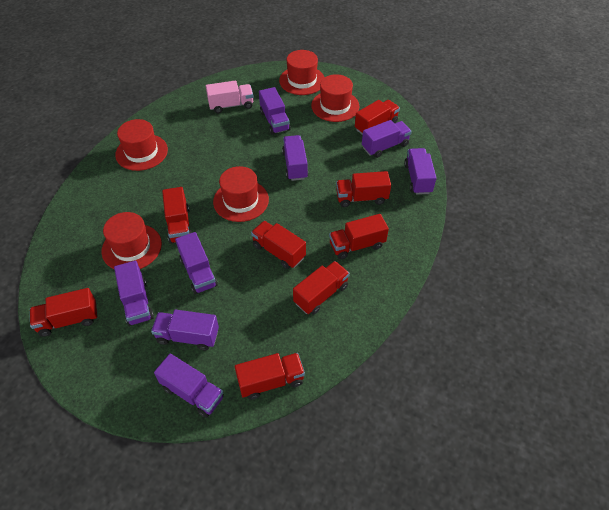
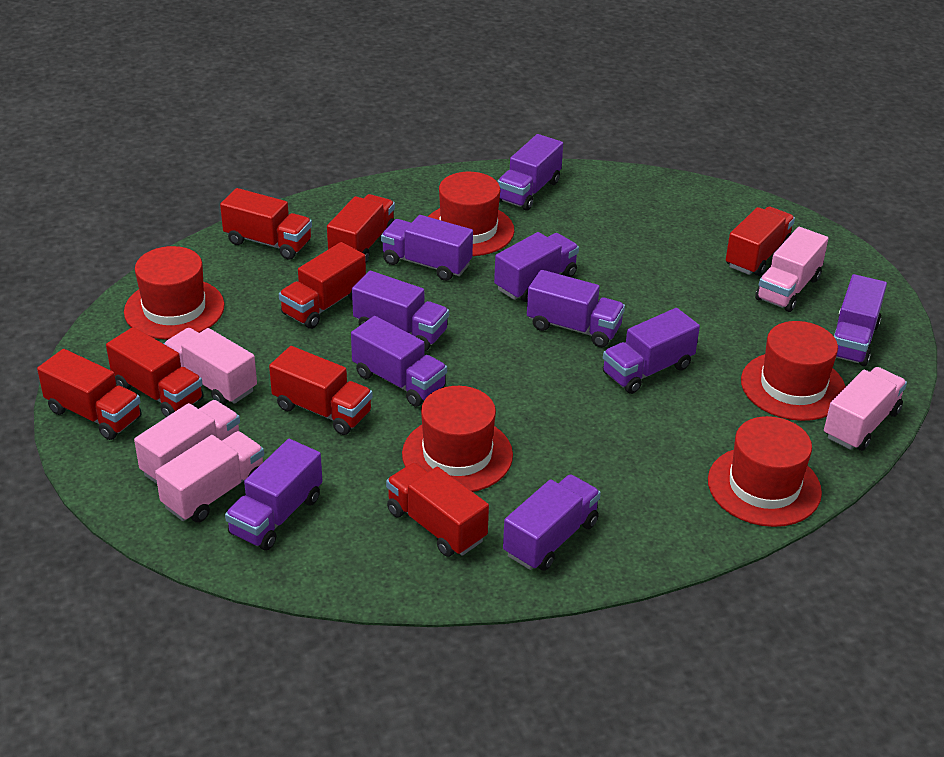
pink truck: [206,80,254,113] = 1 -> [134,400,240,484] [155,431,264,523] [164,328,257,405] [755,227,829,312] [824,367,907,451] = 5
purple truck: [114,261,154,326] [151,310,219,350] [154,353,224,418] [175,232,218,294] [259,87,290,135] [282,135,308,181] [362,120,412,158] [404,148,436,195] = 8 -> [225,439,322,551] [351,316,447,407] [352,271,449,351] [381,215,473,281] [494,232,579,302] [497,134,563,211] [503,474,601,571] [527,270,625,347] [603,308,700,394] [834,274,887,366] = 10

